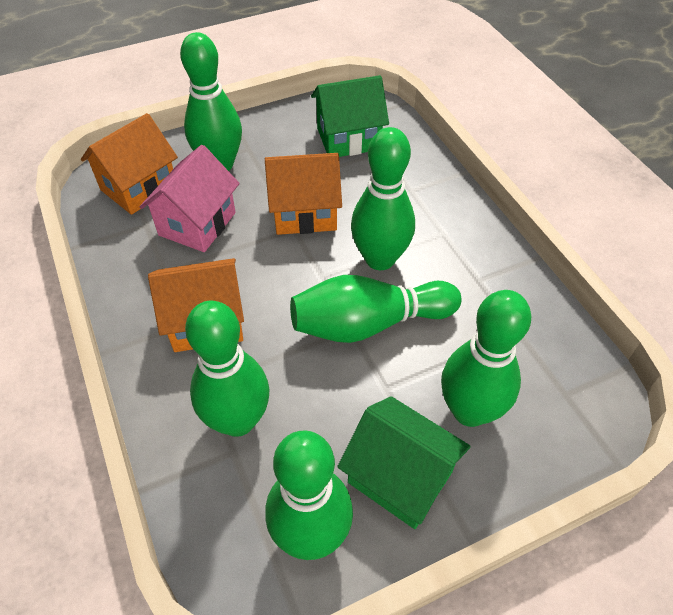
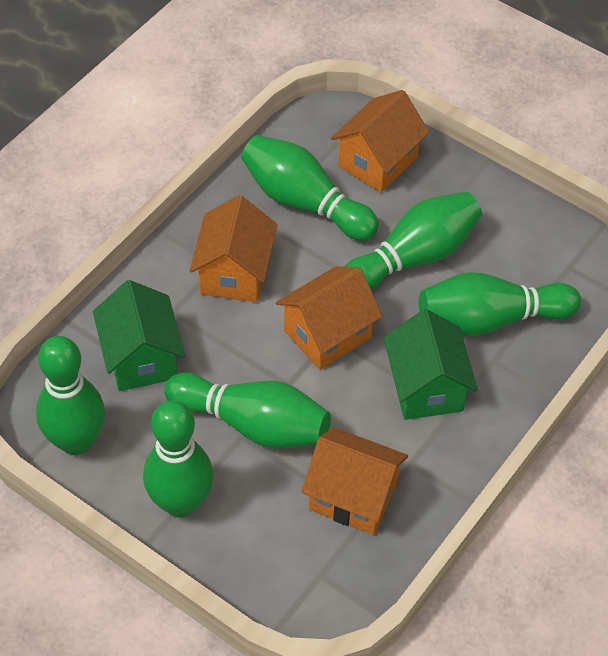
orange house: [81,113,178,215] [148,258,244,352] [265,153,342,235] = 3 -> [190,195,277,302] [276,266,383,370] [301,427,408,535] [331,90,429,192] = 4
pink house: [140,145,240,252] = 1 -> none = 0

